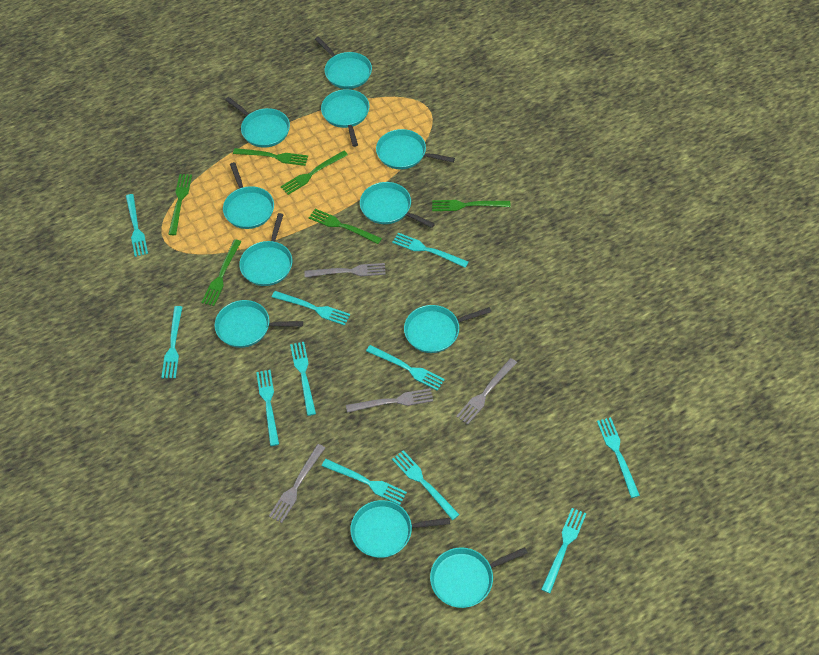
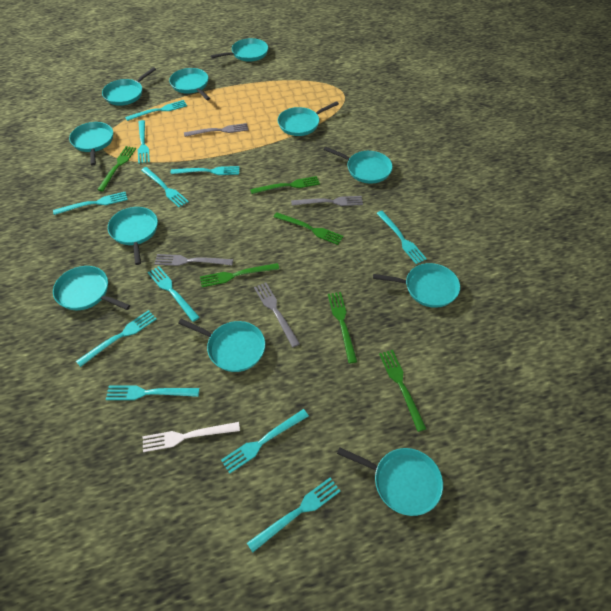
white fork: none = 0 -> [143,422,240,452] = 1

